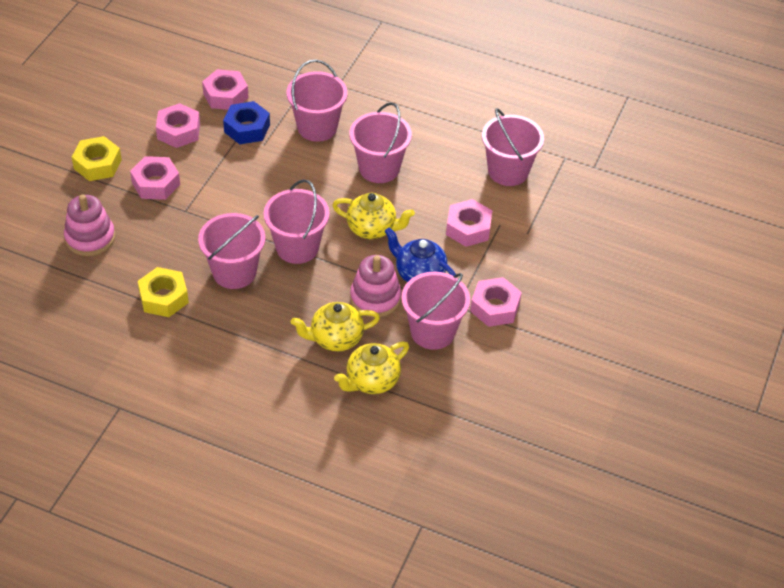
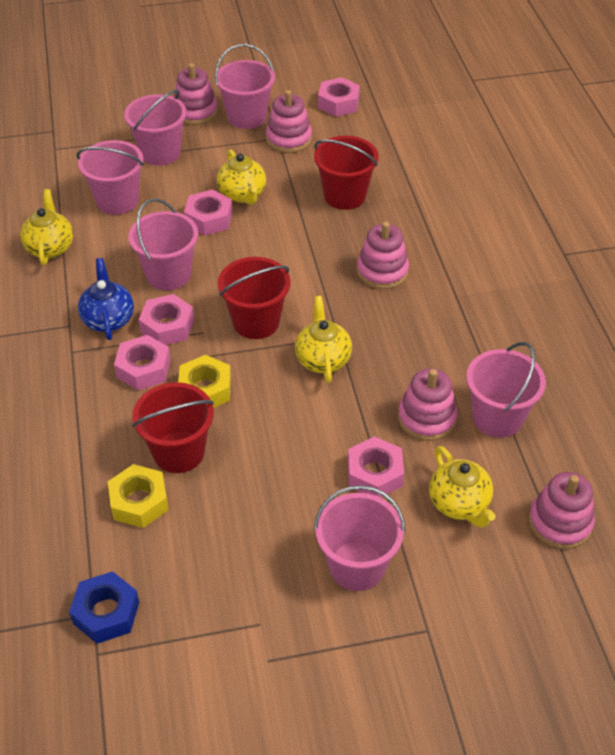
pink stacking toy: [64,194,115,256] [350,255,401,318] = 2 -> [174,63,218,125] [266,90,312,153] [357,222,409,289] [398,368,458,441] [529,472,595,549] = 5
red bucket: none = 0 -> [132,382,214,473] [218,257,290,339] [314,136,379,210] = 3
yellow teapot: [291,302,380,352] [332,193,415,239] [334,342,409,394] = 3 -> [20,189,73,265] [217,150,266,205] [295,296,352,383] [429,446,495,528] = 4

